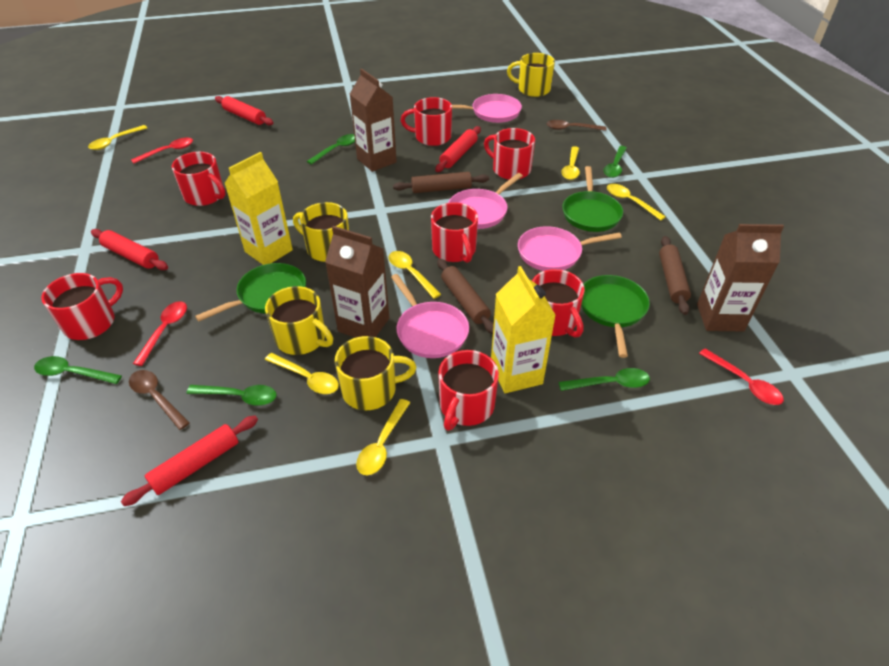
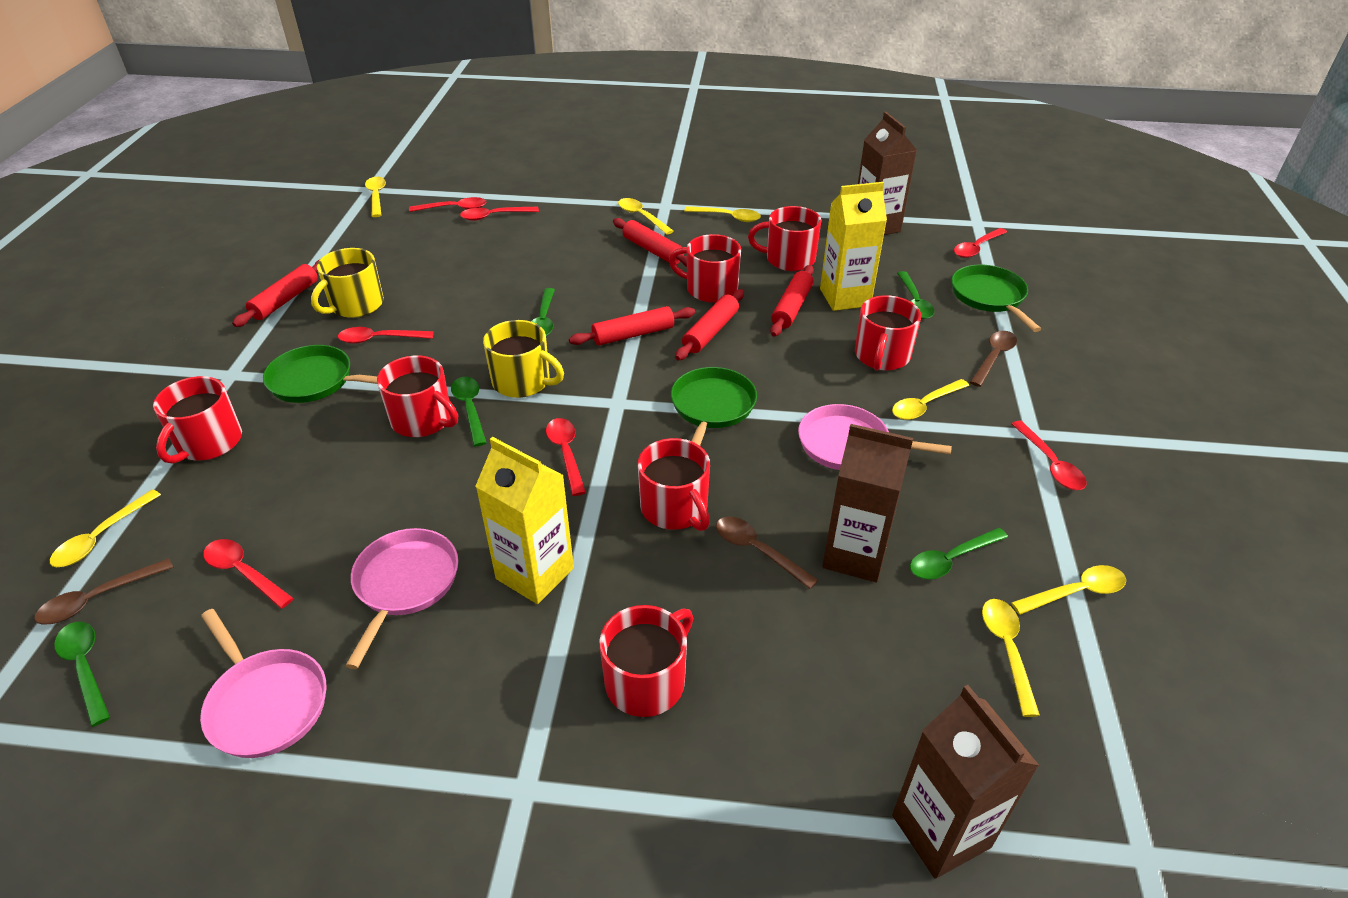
brown rolling pin: [393,172,489,193] [437,259,494,334] [659,236,691,315] = 3 -> none = 0
brown spoon: [129,370,190,430] [546,120,606,131] = 2 -> [34,558,173,625] [716,517,818,589] [970,331,1017,387] = 3
pink pan: [391,274,469,358] [448,173,523,229] [452,94,522,123] [518,226,622,271] = 4 -> [200,609,327,758] [345,528,458,669] [798,404,952,470] = 3
red rolling pin: [91,229,168,270] [121,416,258,506] [215,96,273,125] [435,126,481,172] = 4 -> [232,260,319,327] [569,306,695,346] [613,218,687,267] [675,289,744,360] [770,265,814,337] = 5
red spoon: [131,138,193,164] [133,301,187,366] [699,348,784,405] = 3 -> [203,539,294,609] [338,327,434,344] [409,197,486,212] [460,207,539,221] [546,418,586,496] [954,228,1007,258] [1011,420,1086,490] = 7
yellow mug: [265,286,333,355] [293,202,349,262] [335,336,417,410] [507,53,555,97] = 4 -> [311,248,384,318] [483,320,564,398] = 2
yellow spoon: [88,125,147,150] [265,353,339,394] [356,399,410,475] [389,251,441,299] [561,146,580,180] [607,184,666,220] = 6 -> [50,490,161,567] [365,177,386,217] [618,198,673,235] [684,206,761,222] [892,379,969,420] [982,599,1040,717] [1011,565,1126,615] = 7

